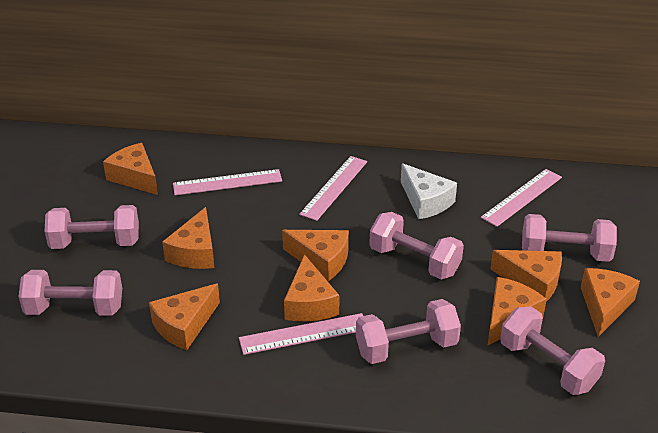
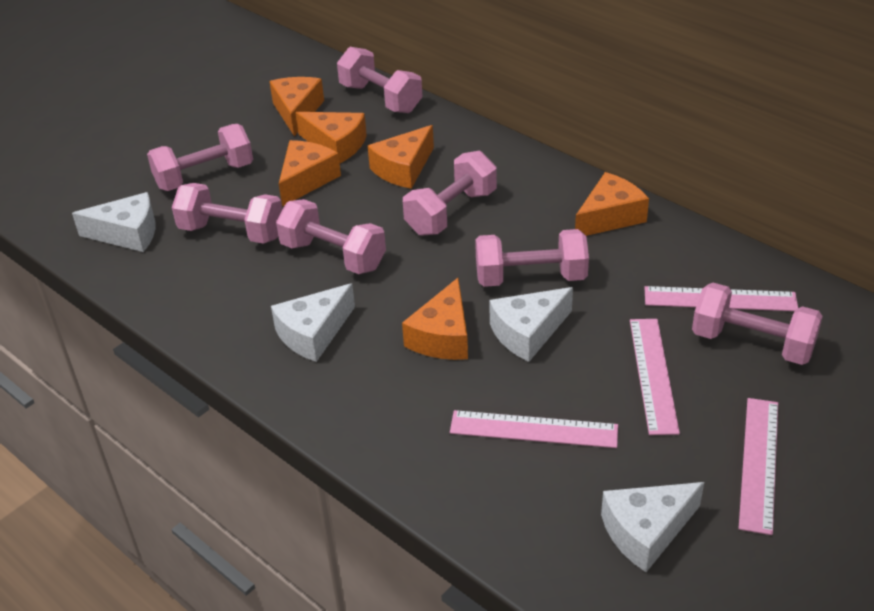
orange cheese: [103,143,158,195] [149,283,220,350] [162,207,214,269] [282,230,349,281] [284,254,339,321] [487,277,547,346] [490,250,562,302] [581,268,640,337] = 8 -> [269,77,324,136] [279,140,341,207] [295,112,367,163] [368,125,434,189] [402,278,468,360] [575,172,649,236] = 6
pink dumbbell: [18,270,122,316] [45,205,139,249] [356,299,461,364] [369,212,464,280] [500,306,605,395] [522,214,617,262] = 6 -> [147,124,253,191] [172,183,282,244] [276,199,386,274] [337,47,423,113] [403,151,497,236] [475,229,589,287] [692,283,823,365] = 7
white cheese: [401,163,457,219] = 1 -> [72,192,155,252] [271,283,355,362] [489,287,573,362] [601,482,704,572] = 4

